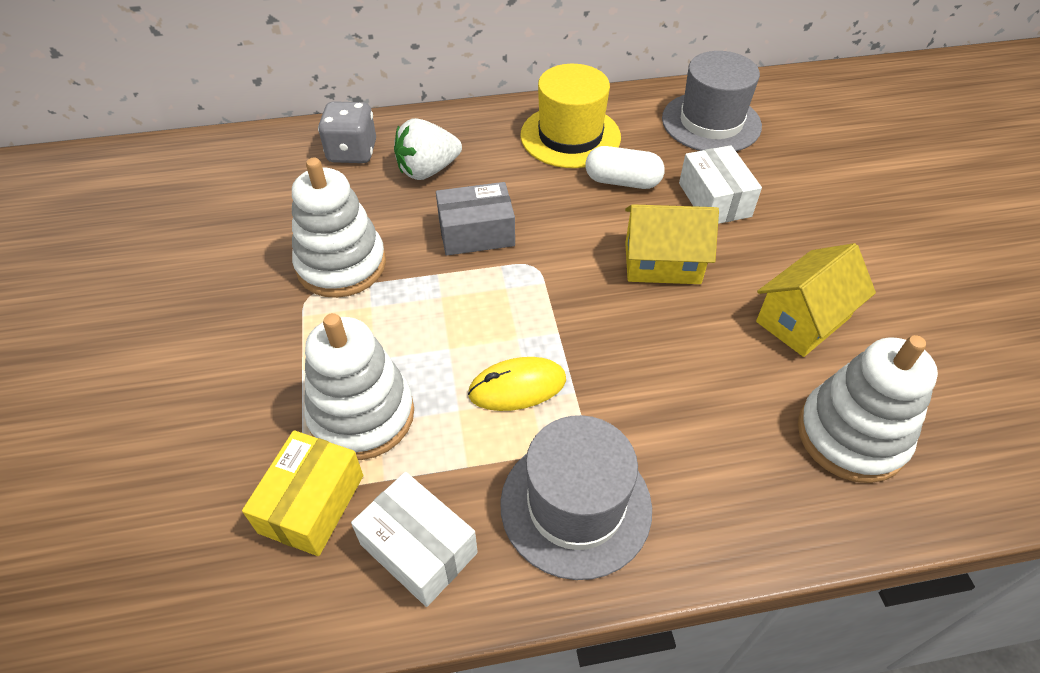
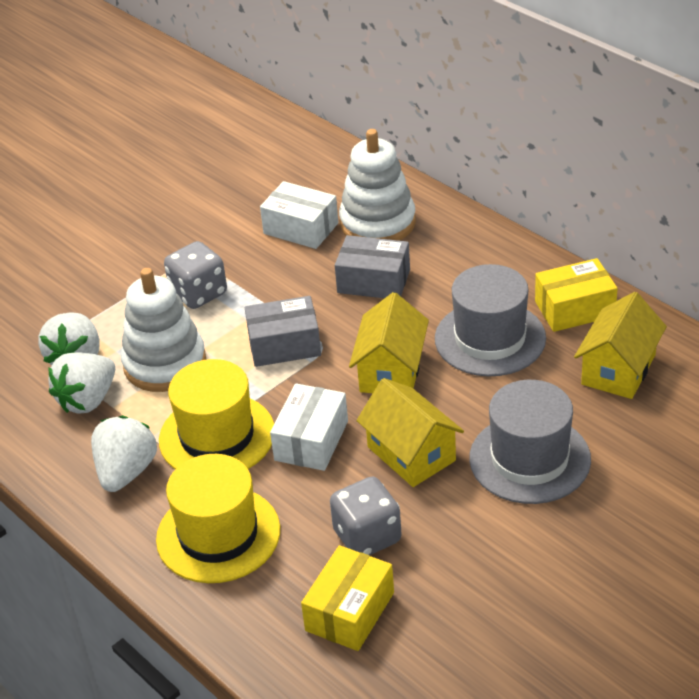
grey box: [436,182,515,256] = 1 -> [245,296,321,367] [335,235,410,298] = 2
grey dice: [318,101,376,163] = 1 -> [164,241,227,309] [330,476,402,555] = 2
white capsule: [586,146,665,189] = 1 -> none = 0
white stacking toy: [292,158,386,298] [304,313,414,460] [798,335,938,483] = 3 -> [121,268,206,392] [339,129,416,241] = 2
white strawberry: [394,118,462,180] = 1 -> [38,312,100,365] [48,352,115,414] [91,415,157,492] = 3
yellow box: [242,430,363,556] = 1 -> [301,545,394,651] [535,258,618,332] = 2
yellow hat: [520,64,621,168] = 1 -> [156,454,280,583] [159,359,274,469] = 2
yellow house: [625,204,719,284] [756,243,876,357] = 2 -> [349,292,429,393] [356,378,464,487] [574,292,667,399] = 3
yellow mouse: [468,357,566,411] = 1 -> none = 0

